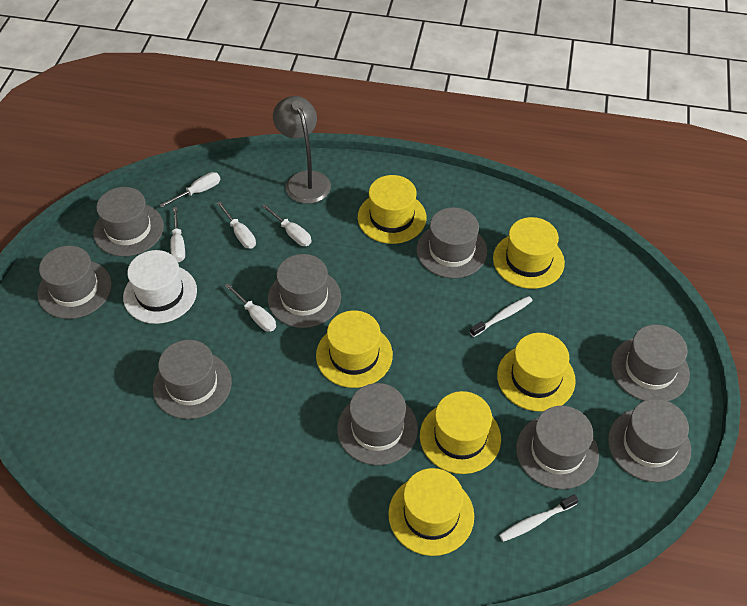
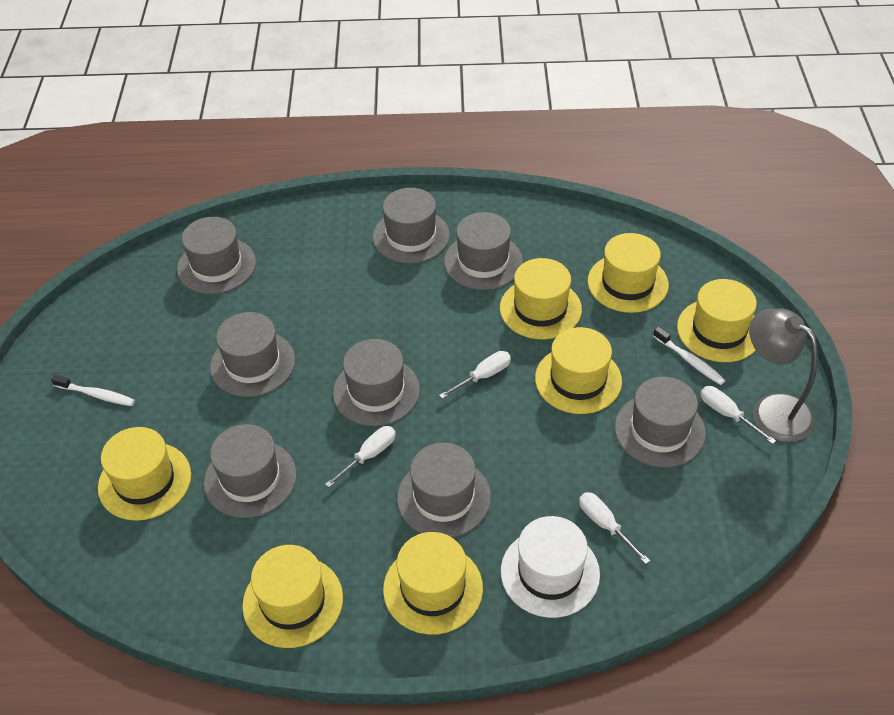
grey hat: [37,246,112,319] [93,187,164,256] [153,340,232,419] [268,254,341,328] [337,383,418,465] [416,207,487,278] [516,406,599,489] [608,399,691,482] [611,325,690,401] = 9 -> [177,217,256,294] [204,424,297,518] [210,312,295,397] [333,339,420,426] [373,188,450,263] [397,443,491,537] [444,212,523,290] [615,377,706,468] = 8
white screwdriver: [160,172,220,208] [170,207,185,262] [217,201,256,249] [225,283,276,332] [262,204,311,246] = 5 -> [325,426,396,487] [439,351,511,399] [579,492,650,564] [700,386,776,444] = 4
yellow hat: [316,310,393,388] [358,175,426,244] [388,468,474,556] [420,391,501,474] [493,217,565,289] [497,333,576,412] = 6 -> [98,427,191,521] [242,545,343,648] [383,532,483,635] [500,258,582,339] [535,327,622,414] [588,233,669,313] [677,279,757,362] = 7

